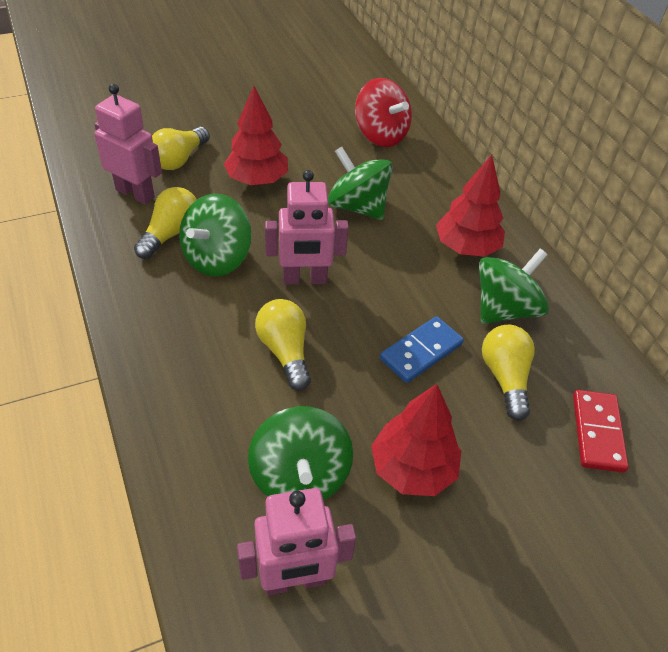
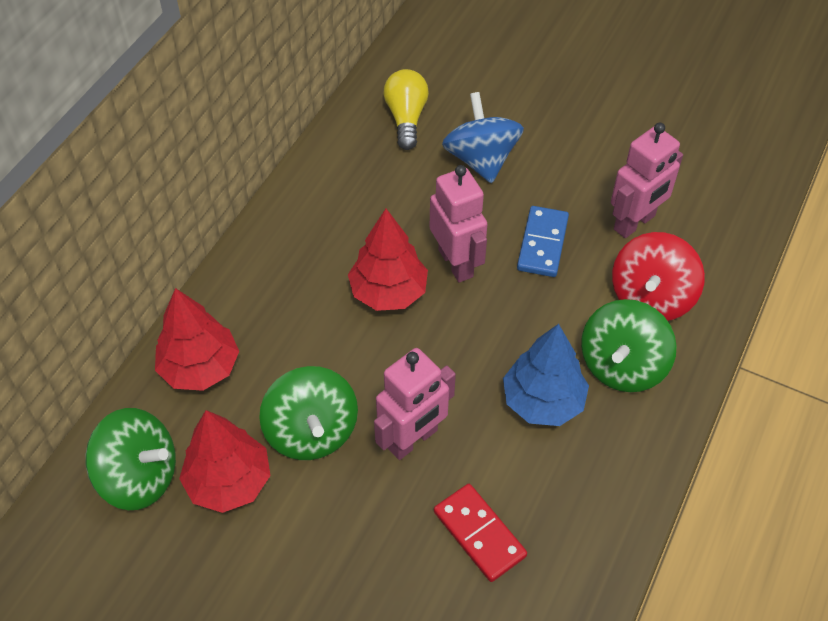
blue spinning top: none = 0 -> [442,92,524,183] = 1
blue tree: none = 0 -> [503,324,589,426] = 1
green spinning top: [179,194,252,276] [248,406,353,501] [328,147,393,220] [479,249,549,324] = 4 -> [85,408,176,510] [259,366,358,460] [581,299,677,392] = 3
yellow light bulb: [134,187,197,259] [152,127,210,170] [255,299,311,391] [482,325,535,421] = 4 -> [383,69,429,150] = 1

